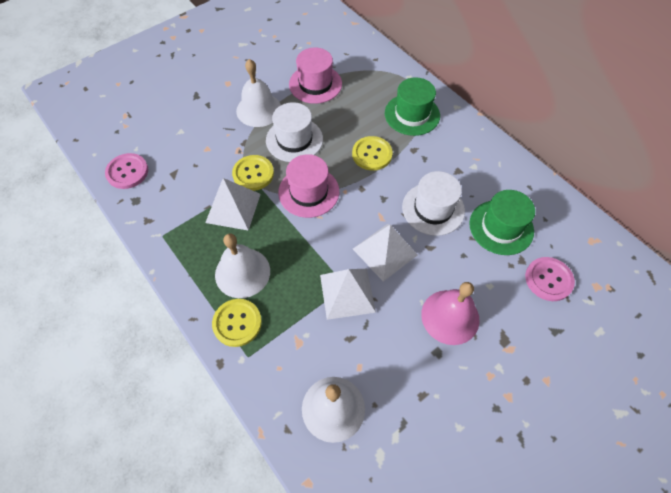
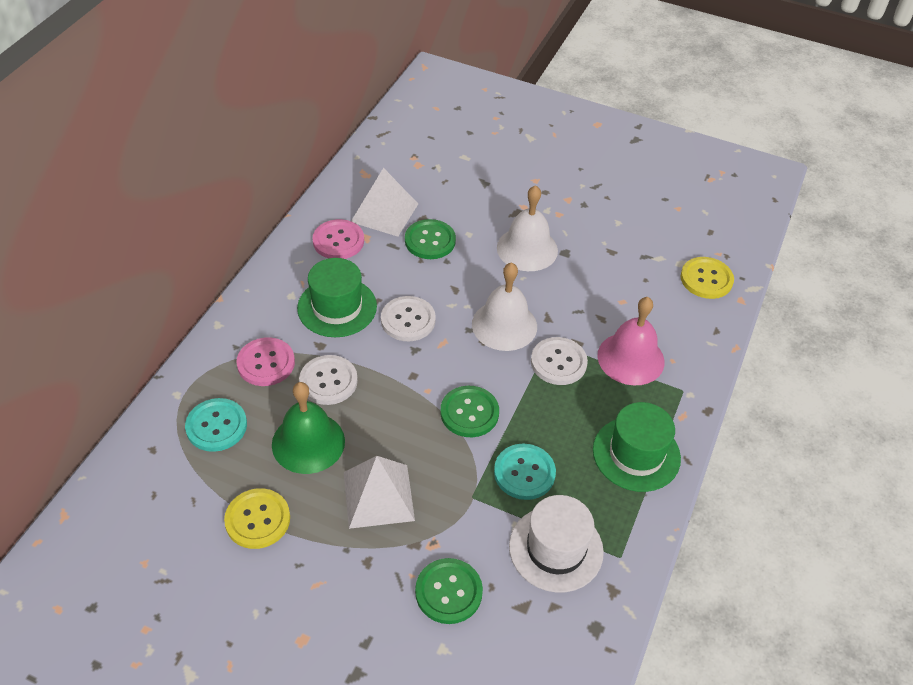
green bell: none = 0 -> [272,382,345,474] = 1
green button: none = 0 -> [405,219,456,259] [415,558,483,624] [440,386,499,437] = 3
pink hat: [278,154,339,218] [289,47,342,104] = 2 -> none = 0
turquoise button: none = 0 -> [185,398,247,452] [494,444,556,500] = 2
white bell: [215,233,270,298] [236,59,281,127] [302,377,365,443] = 3 -> [472,262,537,351] [497,185,558,271] = 2
white button: none = 0 -> [299,355,358,405] [381,296,436,341] [531,337,588,385] = 3
white hat: [266,102,323,162] [402,171,465,236] = 2 -> [509,495,604,593] = 1
white pyramid: [205,178,261,231] [320,269,376,320] [353,224,418,281] = 3 -> [344,456,415,529] [351,168,418,237] = 2
yellow button: [212,299,262,347] [232,155,274,191] [352,136,393,170] = 3 -> [224,488,290,549] [681,257,734,299] = 2

